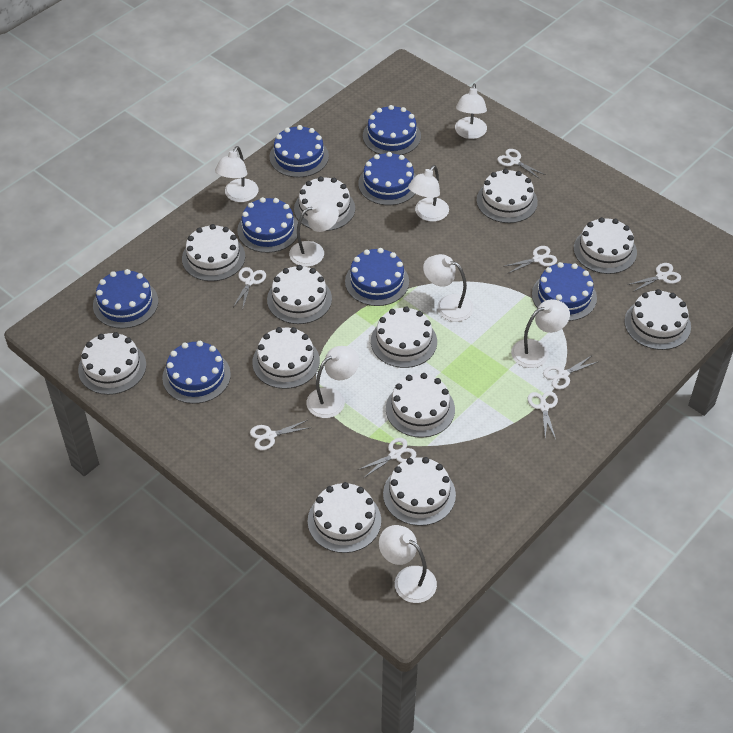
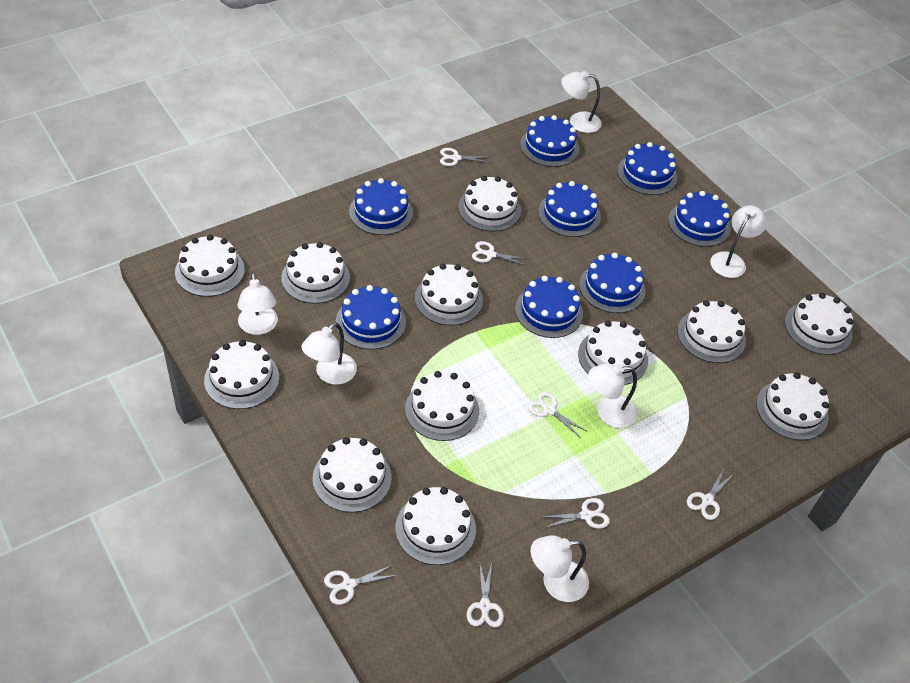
white lamp: [215,146,258,202] [289,201,339,267] [306,346,359,418] [379,525,437,603] [408,165,449,222] [423,254,474,322] [455,84,487,139] [511,299,570,368] = 8 -> [237,273,278,335] [301,322,357,385] [531,536,589,602] [561,71,602,133] [588,363,638,428] [710,205,767,278] = 6
white scissors: [233,267,266,311] [250,420,312,450] [358,438,417,478] [497,149,546,180] [503,246,557,273] [528,391,558,439] [543,356,597,390] [627,263,681,292] = 8 -> [324,564,398,605] [440,148,492,166] [467,560,504,627] [472,241,528,266] [528,392,588,438] [541,498,610,529] [687,469,735,520] = 7

